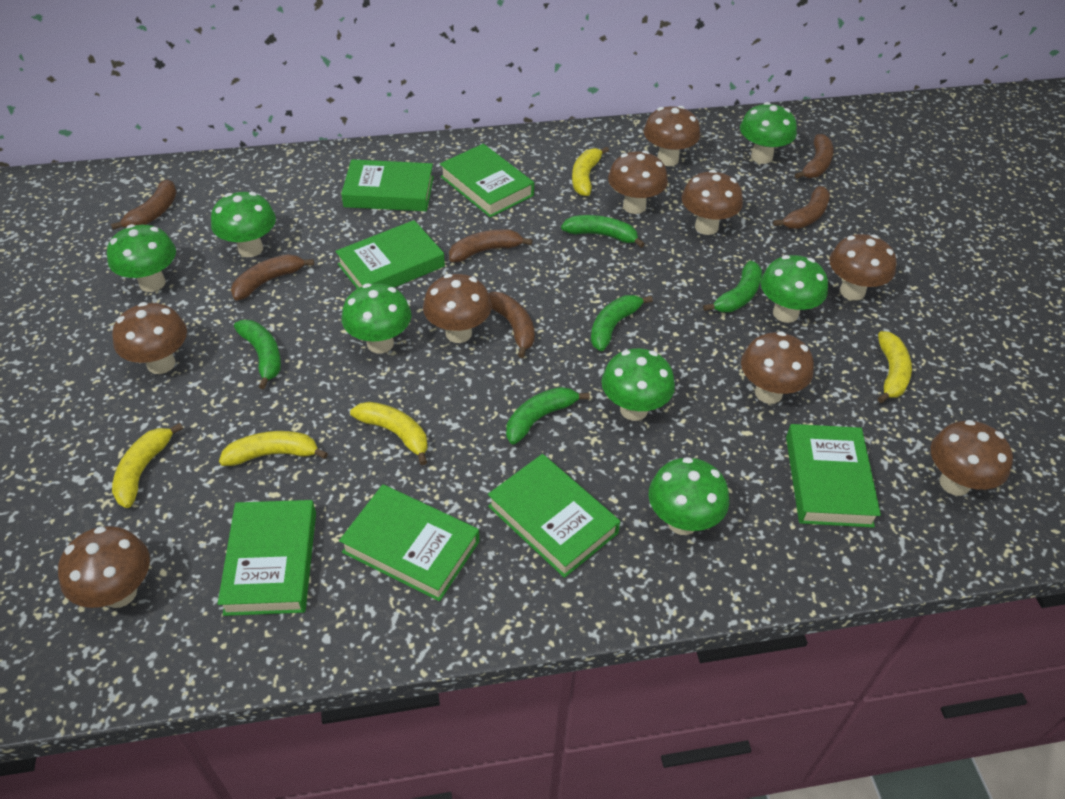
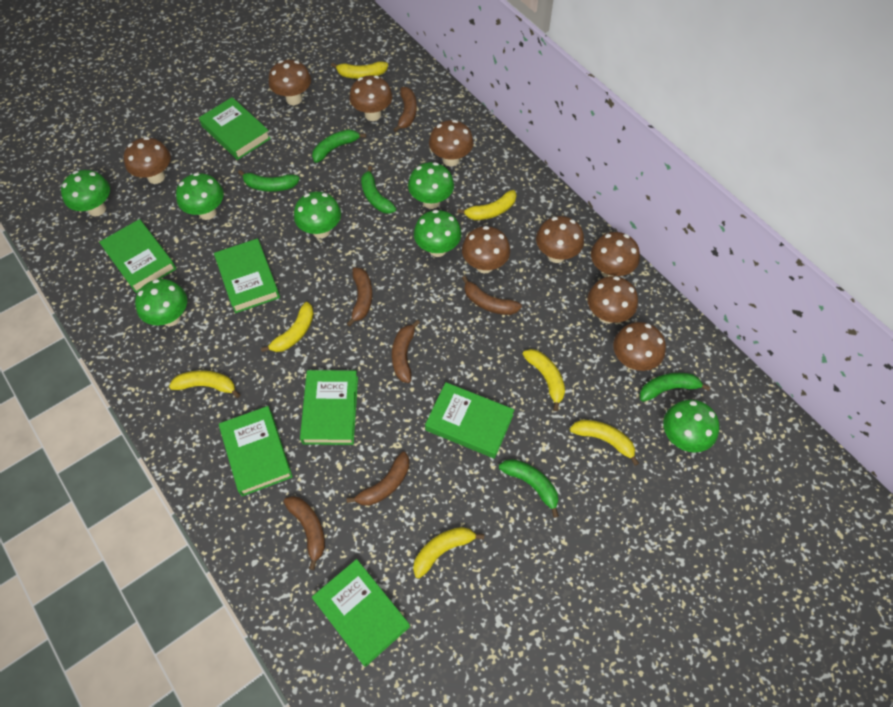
yellow banana: [112,423,183,508] [219,431,328,466] [350,402,428,465] [572,146,609,196] [877,331,912,403] = 5 -> [169,370,240,398] [261,302,314,352] [331,61,388,79] [413,527,484,578] [457,190,516,220] [523,349,565,411] [570,420,639,466] = 7

